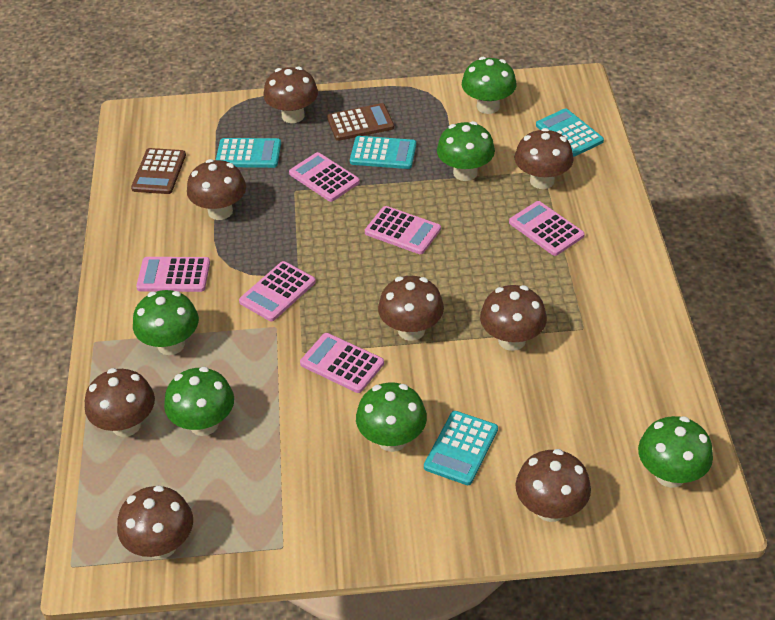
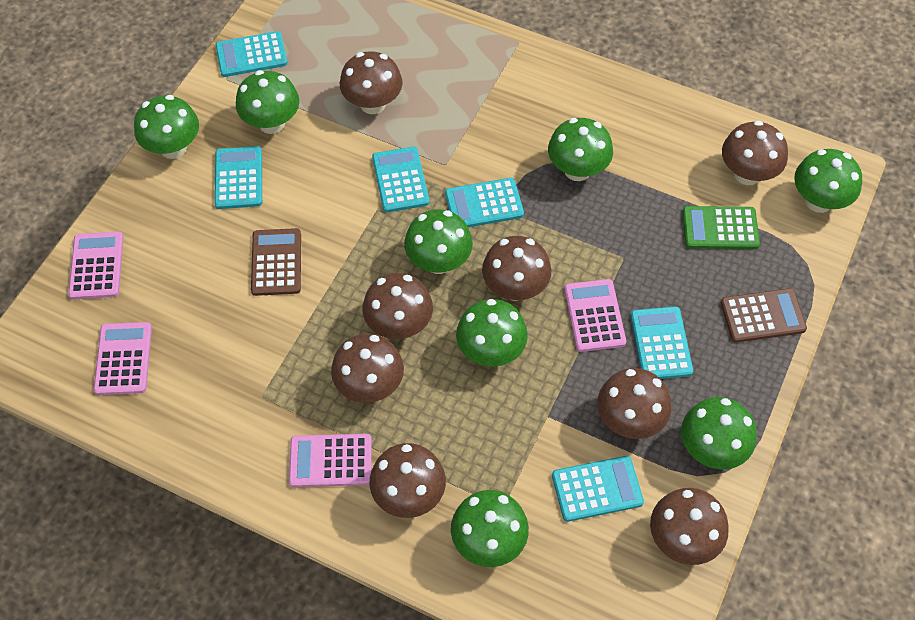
green calculator: none = 0 -> [682,206,760,249] = 1
green mushroom: [133,290,199,355] [164,367,234,436] [356,382,427,452] [437,121,495,181] [462,57,517,114] [638,416,713,488] = 6 -> [134,95,199,159] [236,70,299,134] [404,209,473,274] [451,490,529,567] [456,299,528,367] [548,118,613,181] [681,397,757,469] [794,149,862,213] = 8
pink calculator: [136,257,210,292] [239,261,316,321] [289,152,360,202] [300,333,384,393] [365,206,441,254] [509,201,585,256] = 6 -> [68,231,123,299] [94,322,152,395] [289,434,372,487] [564,279,626,352] = 4
turquoise calculator: [216,138,281,168] [350,136,416,169] [424,411,498,485] [536,108,604,156] = 4 -> [214,146,262,209] [216,31,288,77] [372,147,429,212] [445,178,524,227] [552,456,644,522] [630,306,693,379] = 6

